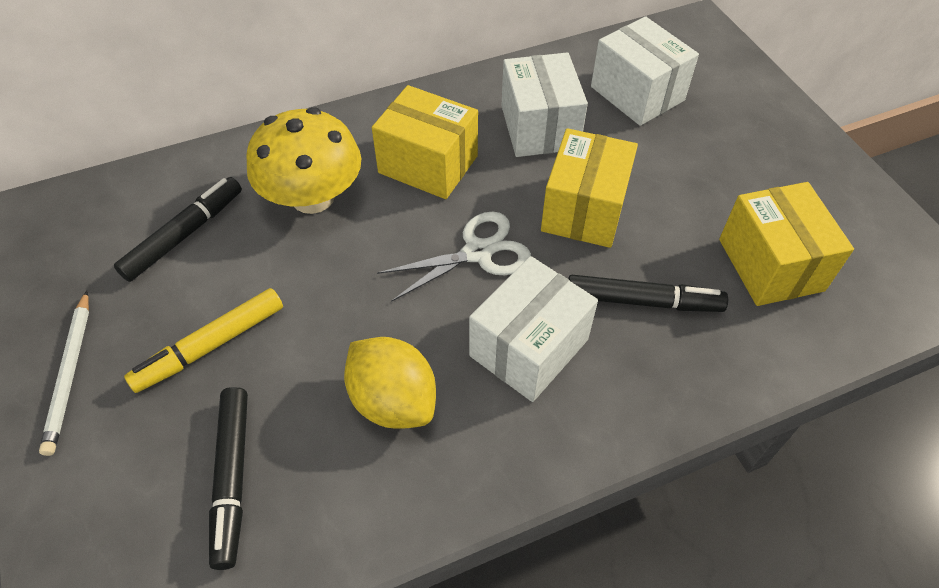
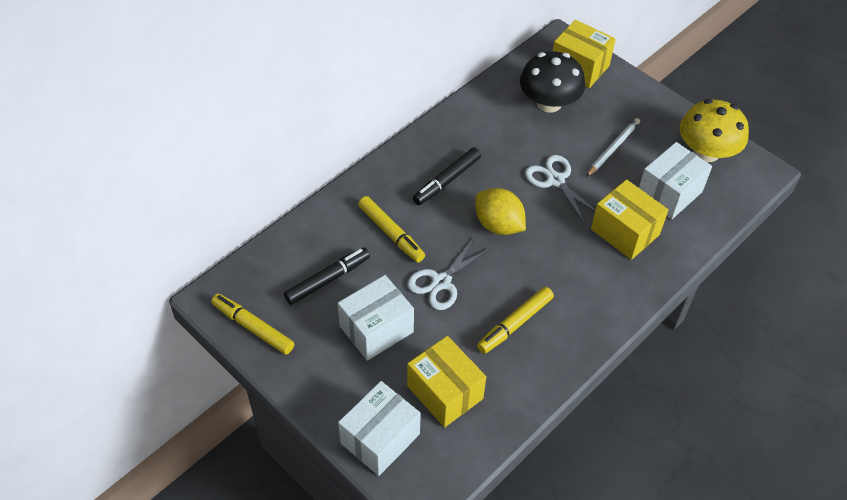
black marker: [114,177,242,282] [209,387,248,570] [568,275,728,312] = 3 -> [284,247,370,305] [413,147,481,205] = 2
black mushroom: none = 0 -> [520,51,585,112] = 1
white scissors: [377,211,531,302] = 1 -> [407,238,492,310] [525,155,595,224] = 2
yellow marker: [124,288,283,393] = 1 -> [211,294,294,355] [358,196,425,263] [477,287,554,354] = 3

